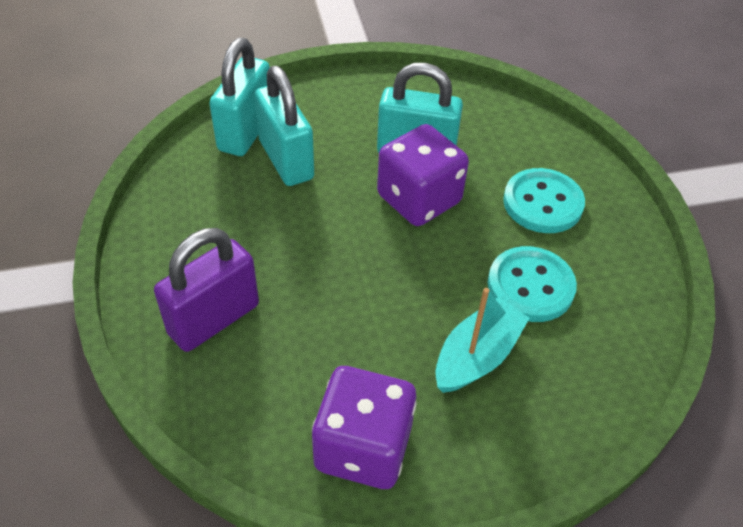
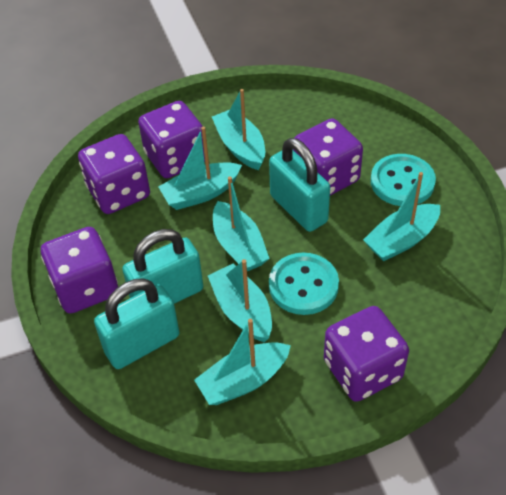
purple dice: [312,366,417,489] [377,124,469,226] = 2 -> [41,227,118,314] [78,134,150,214] [138,101,205,178] [293,118,363,196] [324,306,409,402] = 5
purple padlock: [154,228,259,352] = 1 -> none = 0
turquoise boat: [436,288,530,393] = 1 -> [158,127,242,210] [194,319,291,405] [208,259,272,342] [212,89,265,170] [213,176,270,271] [363,172,440,261] = 6

